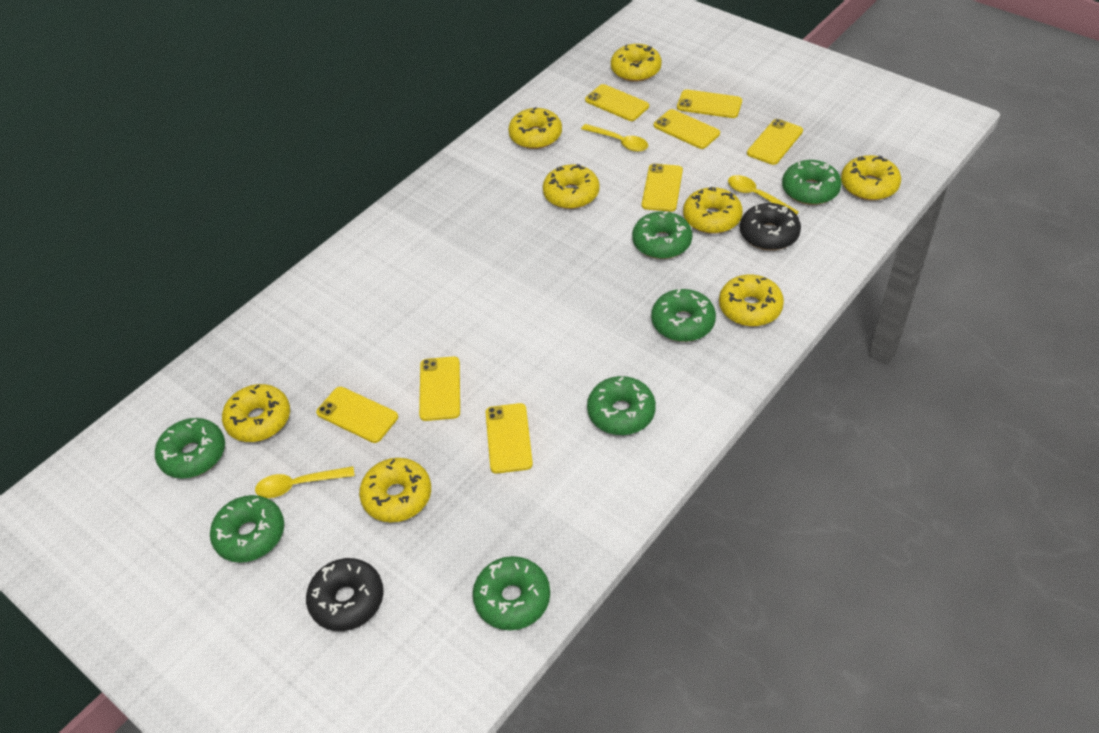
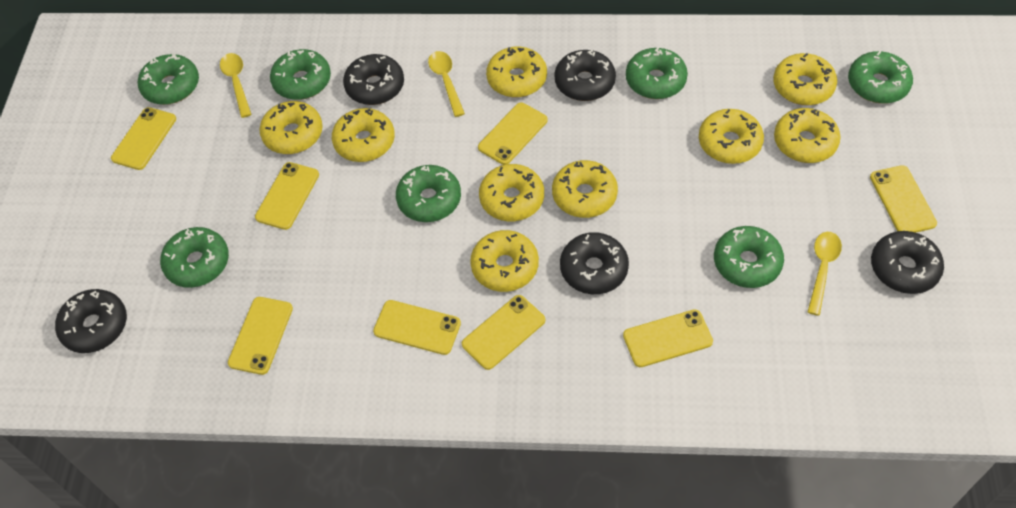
black donut: [306,558,384,631] [740,203,801,250] = 2 -> [55,289,127,353] [343,54,404,105] [555,50,616,101] [560,232,629,294] [871,231,944,294] = 5
yellow donut: [222,384,290,442] [359,458,431,522] [508,107,562,149] [543,164,600,209] [611,44,662,82] [683,186,743,234] [719,274,784,326] [841,155,901,200] = 8 -> [260,101,323,154] [332,108,395,162] [470,230,539,292] [479,164,544,221] [486,47,547,97] [552,160,618,218] [699,109,764,164] [773,53,837,105] [774,108,841,163] = 9

